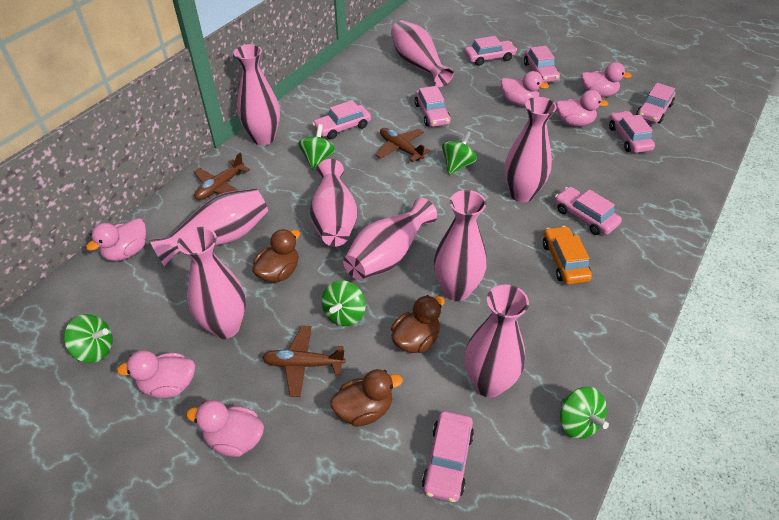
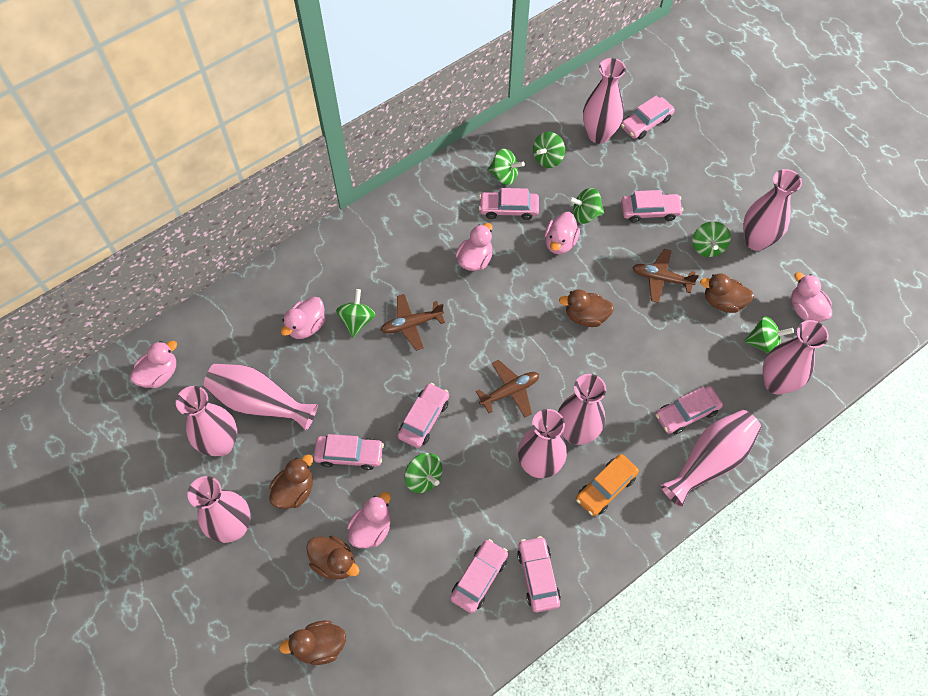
brown duck: [252,229,300,283] [330,369,403,427] [391,295,445,353] = 3 -> [269,455,313,509] [279,621,346,665] [306,536,360,580] [559,289,614,327] [700,273,754,313] = 5
green spinning top: [64,314,113,363] [298,124,335,170] [321,280,366,326] [442,131,477,175] [560,387,609,439] = 5 -> [336,289,375,337] [405,453,442,493] [488,149,525,185] [533,132,565,168] [569,188,605,224] [692,221,731,257] [744,316,794,354] = 7

